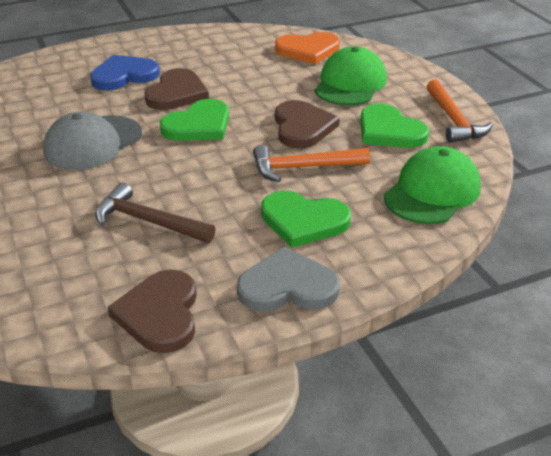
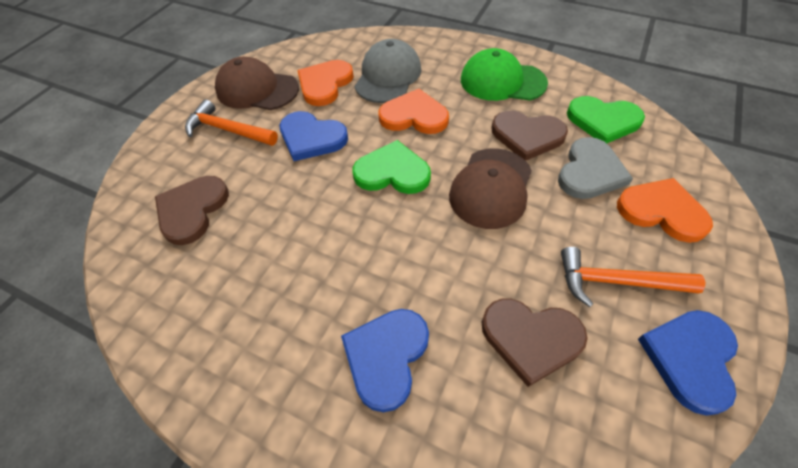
blue heart: [90,55,160,90] = 1 -> [280,111,348,161] [341,309,429,412] [638,310,738,416] = 3
brown cap: none = 0 -> [215,57,299,110] [449,148,532,229] = 2
brown hammer: [95,182,215,243] = 1 -> none = 0
green cap: [315,46,387,106] [384,146,481,224] = 2 -> [461,48,548,101] = 1
green heart: [160,99,229,141] [261,191,351,248] [360,104,429,148] = 3 -> [353,140,431,194] [567,96,645,143] = 2
orange heart: [275,32,340,64] = 1 -> [297,60,354,106] [379,89,449,134] [617,178,713,243] = 3

